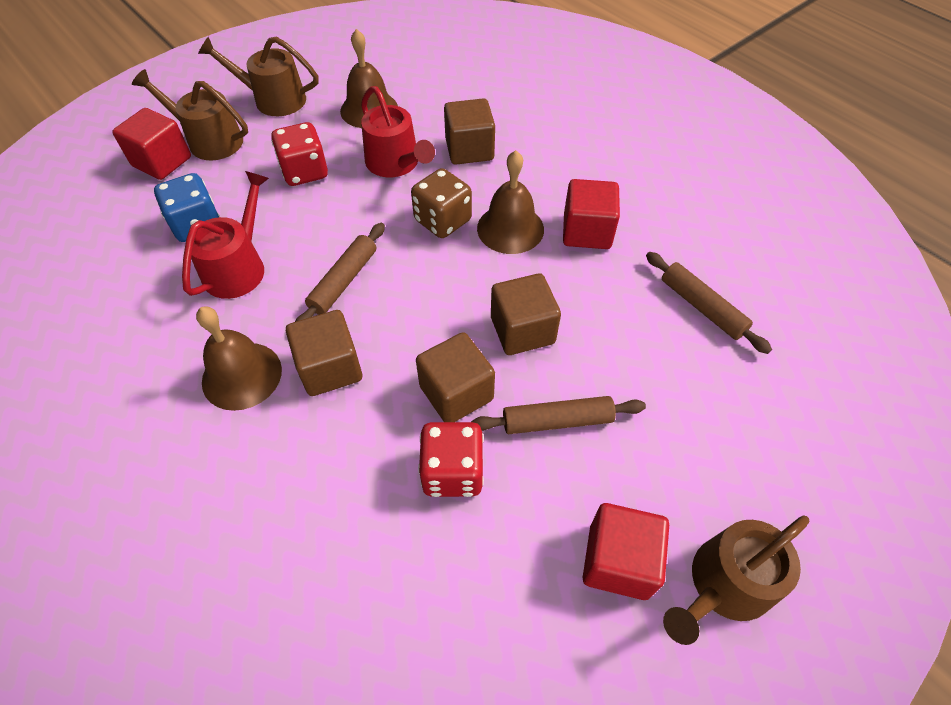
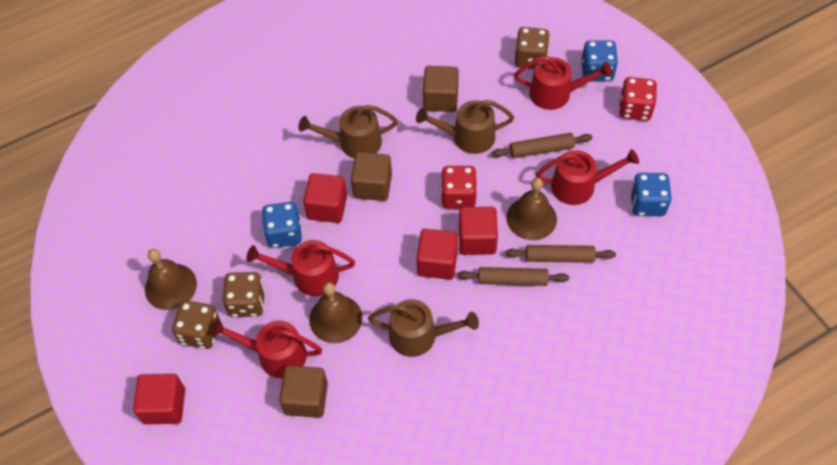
blue dice: [154,173,220,242] = 1 -> [262,202,302,248] [582,40,618,81] [630,173,672,216] = 3
brown cube: [286,310,362,396] [416,332,495,422] [444,98,495,165] [491,273,561,355] = 4 -> [279,365,328,418] [351,152,392,201] [423,66,459,112] = 3
brown dice: [411,168,472,238] = 1 -> [172,301,220,349] [223,272,265,317] [515,27,550,69] = 3
red cube: [112,108,191,180] [563,179,620,249] [583,503,669,600] = 3 -> [133,374,185,424] [303,173,347,223] [417,229,458,280] [459,207,498,255] = 4
red watering can: [182,171,269,299] [361,86,435,178] = 2 -> [210,319,322,378] [246,240,355,296] [514,56,612,110] [536,149,639,205] = 4

